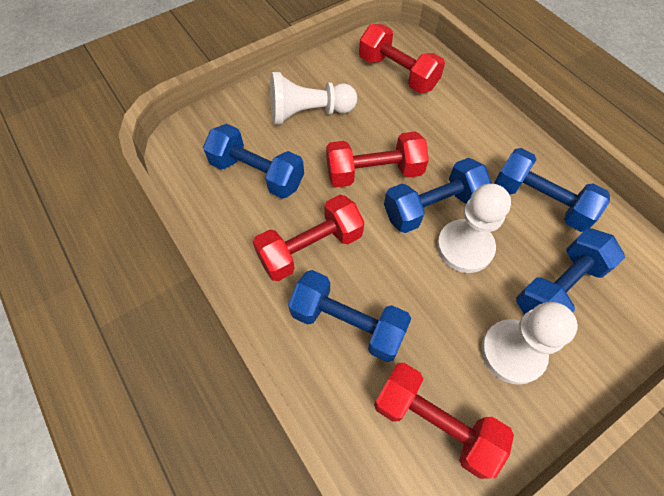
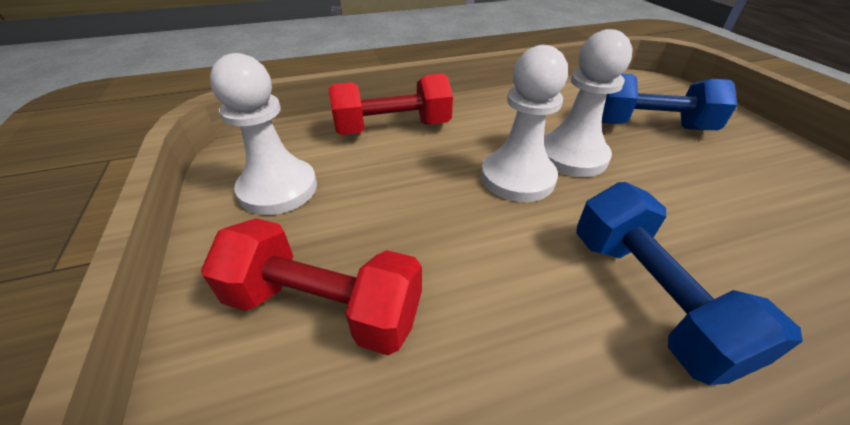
blue dumbbell: [203,124,304,199] [288,270,411,362] [384,158,492,233] [494,148,610,232] [516,228,625,315] = 5 -> [576,182,803,385] [602,74,737,130] = 2
red dumbbell: [253,195,364,281] [326,131,429,187] [359,24,445,93] [374,363,514,479] = 4 -> [201,218,422,355] [329,73,453,135] = 2

